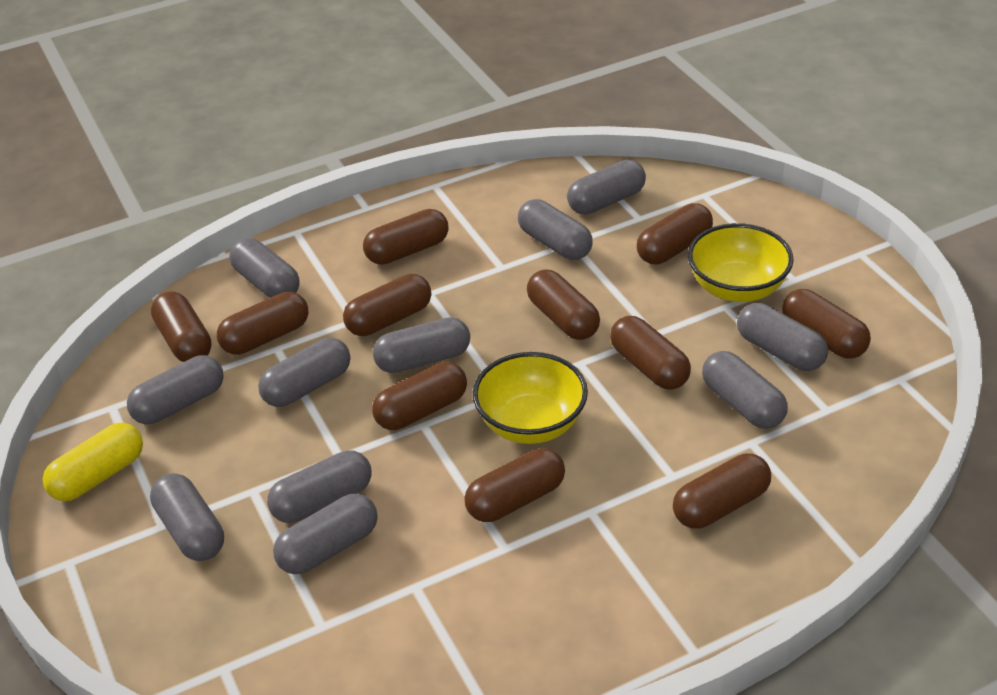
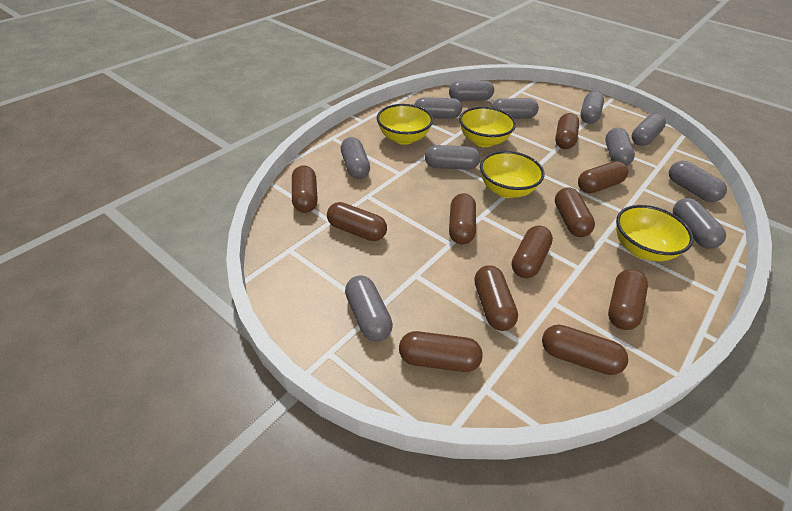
yellow bowl: [473,352,588,444] [688,223,794,302] = 2 -> [377,104,433,145] [459,107,516,147] [480,151,544,198] [616,205,694,261] = 4
yellow capsule: [43,423,143,501] = 1 -> none = 0

